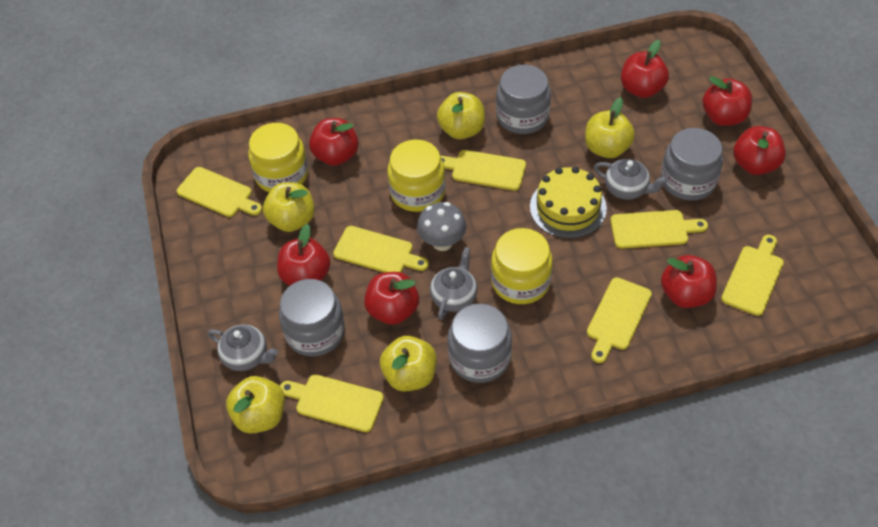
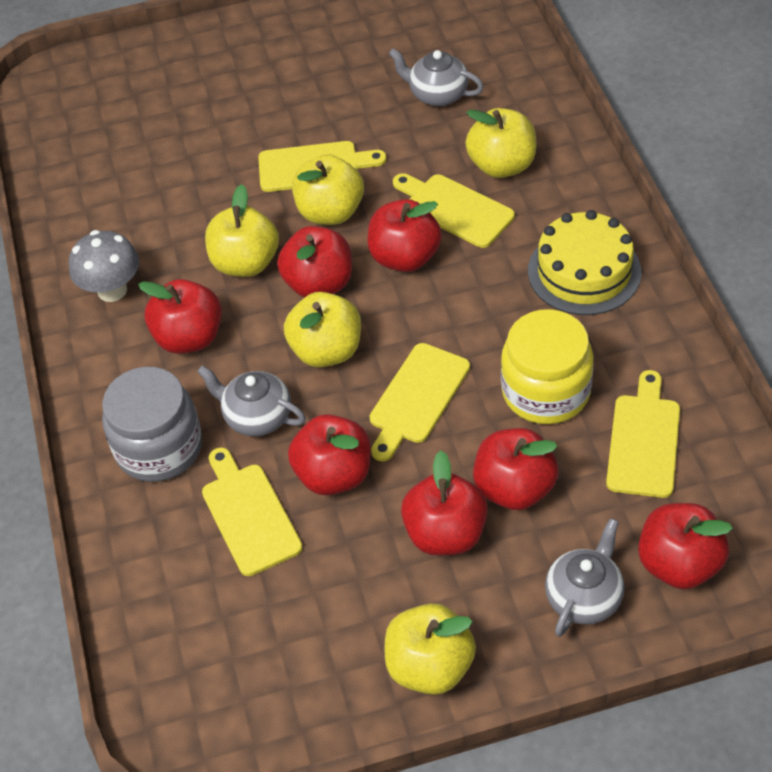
grey jar: [279,279,345,357] [448,304,512,383] [496,65,551,134] [661,128,723,201] = 4 -> [102,367,202,482] = 1
yellow cutting board: [177,167,262,217] [280,374,384,432] [333,226,429,273] [440,150,526,191] [587,277,652,363] [610,210,708,249] [721,235,784,316] = 7 -> [202,447,303,576] [258,141,387,192] [370,343,470,461] [393,173,515,248] [606,370,680,498] = 5
yellow jar: [248,123,308,192] [387,140,446,212] [491,228,553,304] = 3 -> [501,309,593,424] = 1

